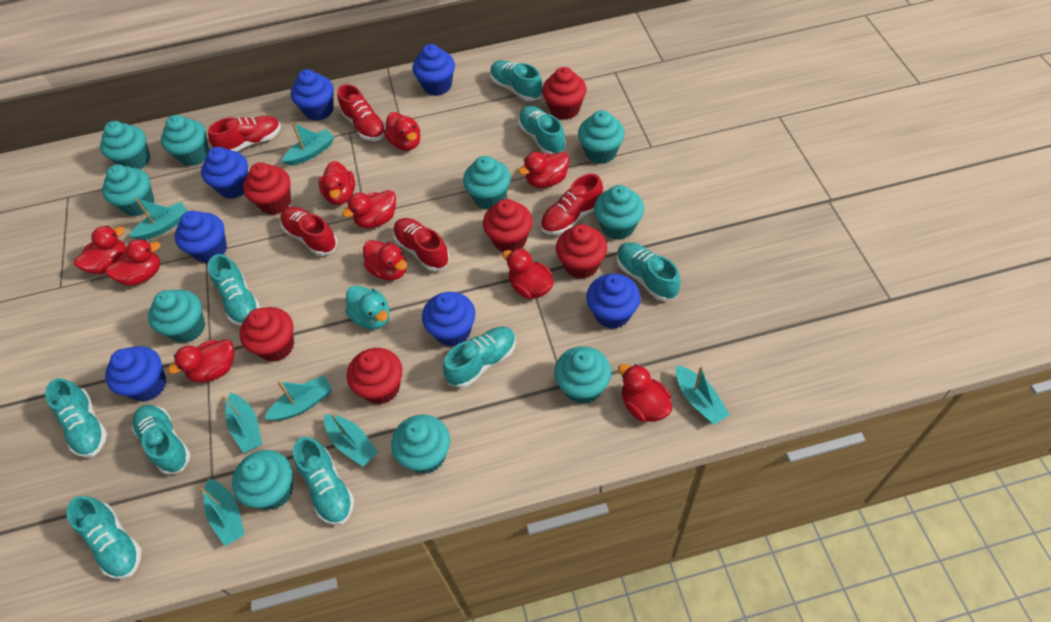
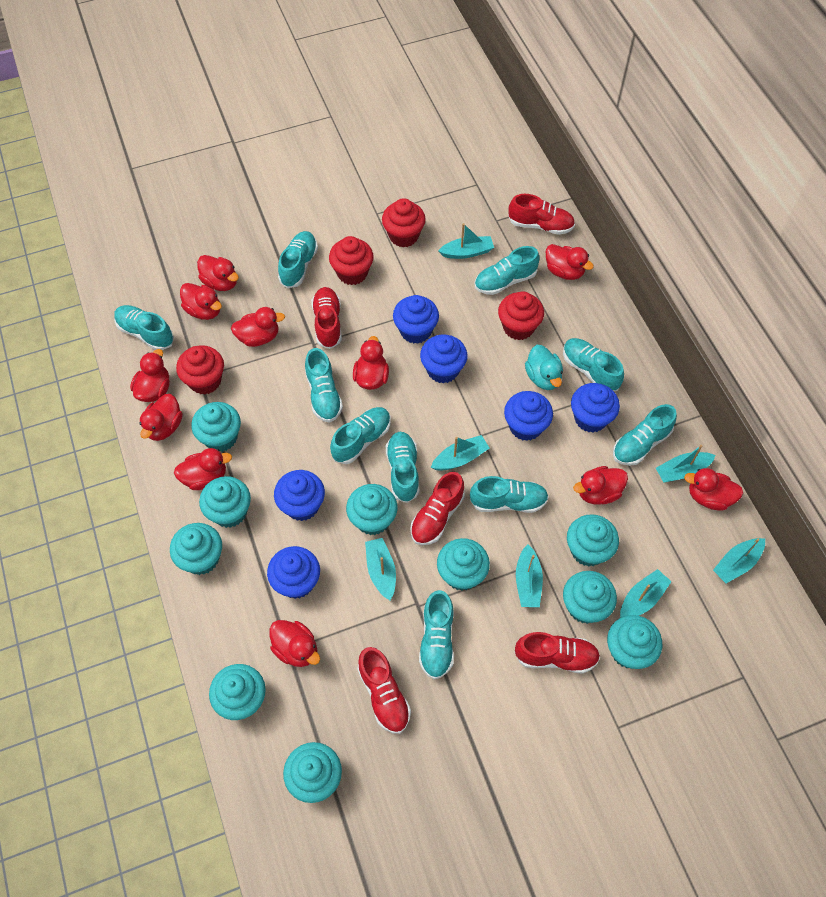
blue cupcake: [105,346,166,402] [175,211,227,263] [201,147,248,199] [291,69,334,121] [413,44,455,96] [422,292,475,347] [586,274,640,329] = 7 -> [267,546,320,599] [274,470,325,521] [393,295,439,344] [420,335,467,384] [504,391,553,441] [571,383,620,432] = 6
red cupcake: [239,307,294,362] [243,162,291,215] [347,348,402,405] [483,199,533,252] [542,67,586,120] [556,224,607,279] = 6 -> [176,345,224,395] [329,236,373,285] [382,198,426,248] [498,291,544,340] = 4
red duck: [74,226,126,274] [105,239,160,286] [168,339,234,383] [319,161,355,205] [342,190,396,228] [363,240,407,280] [384,112,420,151] [502,248,554,299] [518,152,569,188] [618,364,672,422] = 10 -> [130,349,170,402] [139,394,183,441] [174,448,232,490] [180,283,222,320] [197,255,239,291] [231,307,285,347] [270,620,320,667] [353,336,389,390] [546,244,594,280] [573,466,628,505] [684,468,743,511] = 11
turquoise shoe: [45,378,107,458] [66,496,142,579] [132,405,190,475] [208,254,261,326] [293,437,355,525] [443,327,516,388] [490,60,542,101] [518,106,566,155] [616,243,681,301] = 9 -> [114,305,174,350] [278,231,318,288] [305,348,343,422] [330,407,391,464] [386,432,419,503] [419,590,454,679] [470,476,549,513] [475,246,540,295] [563,338,624,391] [613,404,677,466] = 10

